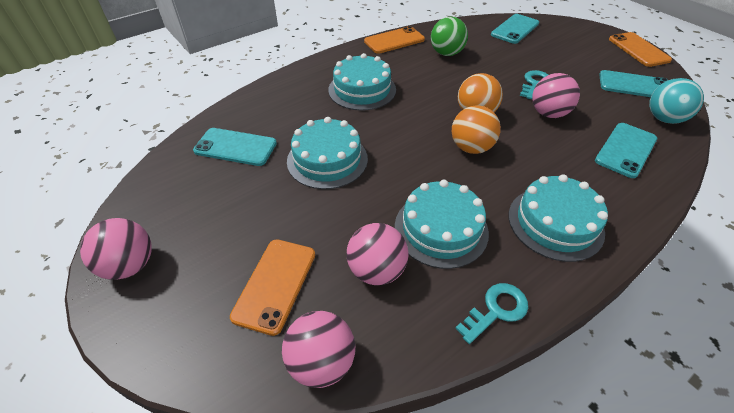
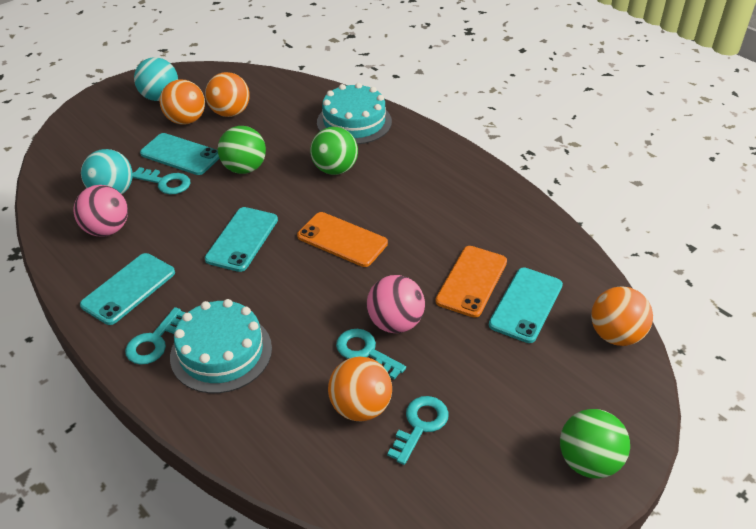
green ball: [431,17,468,56] = 1 -> [218,126,266,174] [310,127,358,175] [560,409,630,479] = 3
orange ball: [452,105,501,154] [458,73,503,112] = 2 -> [160,79,205,125] [205,72,250,117] [328,357,392,422] [591,286,653,346] = 4
orange phone: [230,239,315,336] [364,26,425,54] [609,32,672,67] = 3 -> [297,212,388,267] [435,246,507,318] = 2
pink ball: [80,218,152,280] [282,311,355,388] [346,223,409,285] [532,73,580,118] = 4 -> [73,185,128,237] [367,275,425,333] = 2
turquoise ball: [649,78,704,124] = 1 -> [81,149,133,194] [134,57,178,101] = 2
turquoise cake: [287,117,368,189] [328,53,396,111] [395,180,489,269] [509,175,608,262] = 4 -> [170,299,272,393] [317,83,392,144] = 2
turquoise key: [455,283,528,344] [520,70,548,99] = 2 -> [125,307,185,365] [132,167,190,194] [336,329,406,379] [387,396,449,465] = 4

